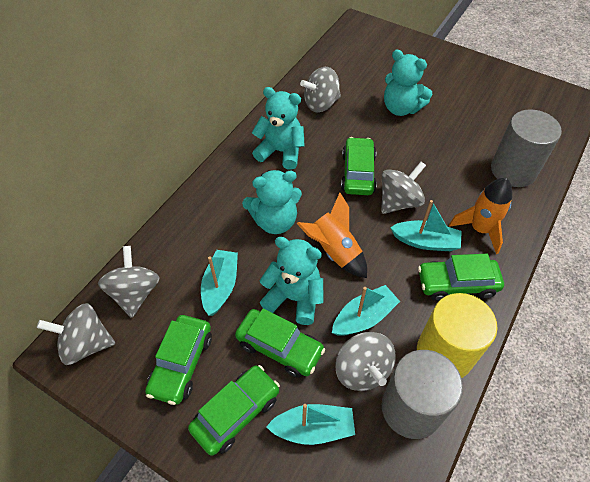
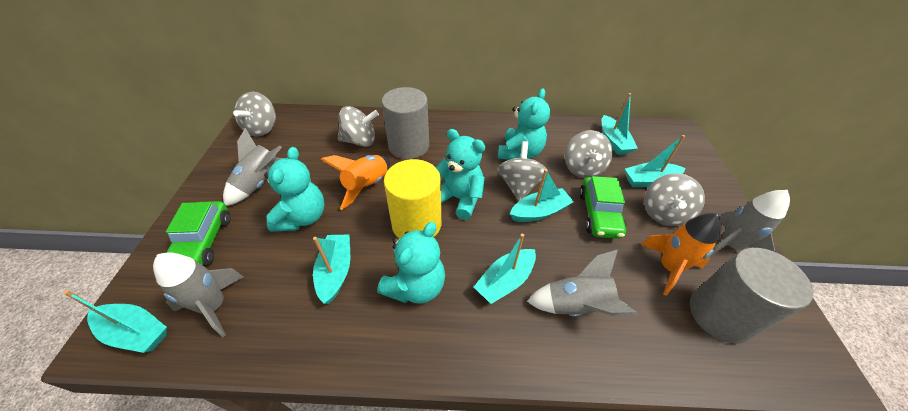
green car: [145,315,212,405] [188,365,280,456] [235,308,325,378] [341,137,377,195] [418,254,504,301] = 5 -> [166,201,231,266] [579,176,626,239] = 2
grey rocket: none = 0 -> [153,253,244,337] [223,128,282,206] [527,250,637,316] [709,190,790,257] = 4
turquoise boat: [201,250,238,316] [266,404,355,445] [332,285,400,336] [390,200,462,251] = 4 -> [64,290,167,353] [313,234,350,304] [474,233,536,304] [510,169,574,222] [602,93,638,155] [625,135,686,187] = 6

